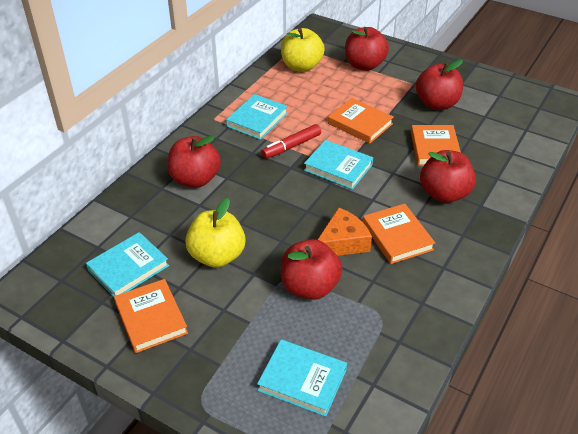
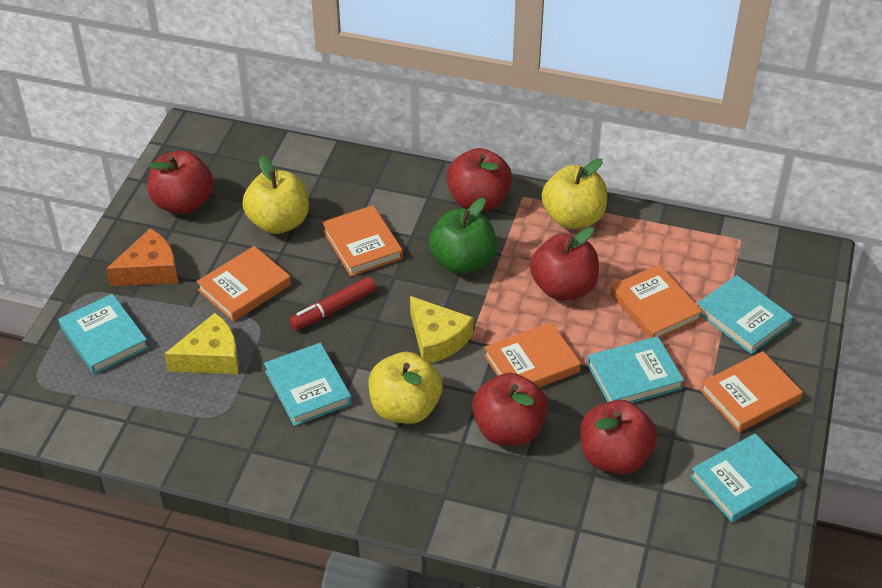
green apple: none = 0 -> [429,198,497,275] = 1
orange book: [114,279,188,353] [328,98,394,144] [363,204,435,264] [411,125,461,166] = 4 -> [196,246,291,322] [322,205,403,276] [484,322,581,387] [610,265,703,339] [700,351,803,432] = 5
turquoise book: [86,232,169,297] [226,94,288,140] [257,339,347,417] [304,140,373,190] = 4 -> [59,294,149,374] [264,343,352,426] [587,336,684,403] [690,434,798,522] [697,275,793,354] = 5
yellow apple: [185,198,246,268] [281,28,325,72] = 2 -> [242,156,309,234] [368,352,443,424] [542,158,607,229] = 3
yellow cheese: none = 0 -> [164,313,239,374] [410,296,473,363] = 2

